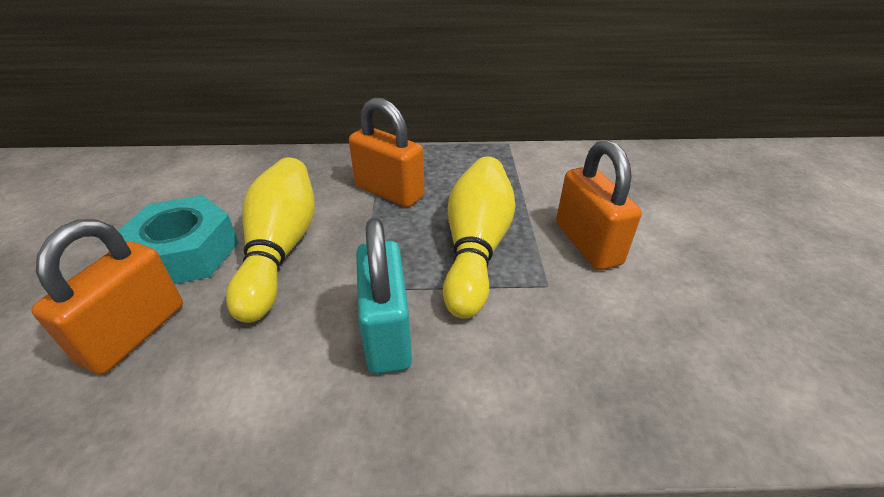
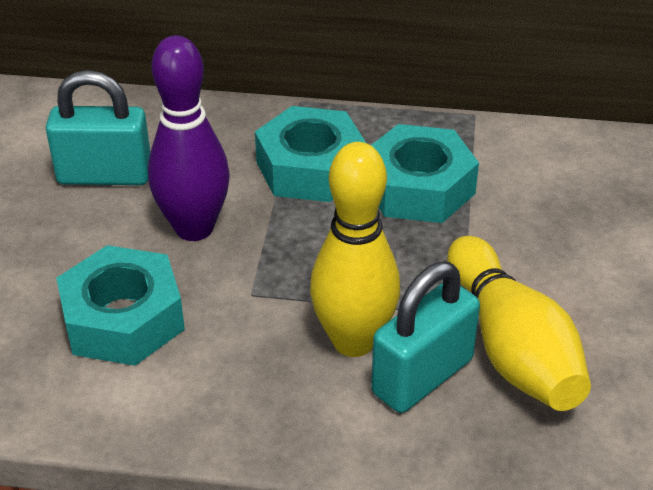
orange padlock: [31,219,183,374] [349,98,425,207] [556,140,642,270] = 3 -> none = 0
purple bowling pin: none = 0 -> [148,35,230,241] = 1
turquoise nut: [118,195,239,284] = 1 -> [56,245,185,366] [255,106,366,202] [371,124,479,223] = 3
turquoise padlock: [356,218,412,374] = 1 -> [46,70,150,185] [371,262,480,413] = 2

